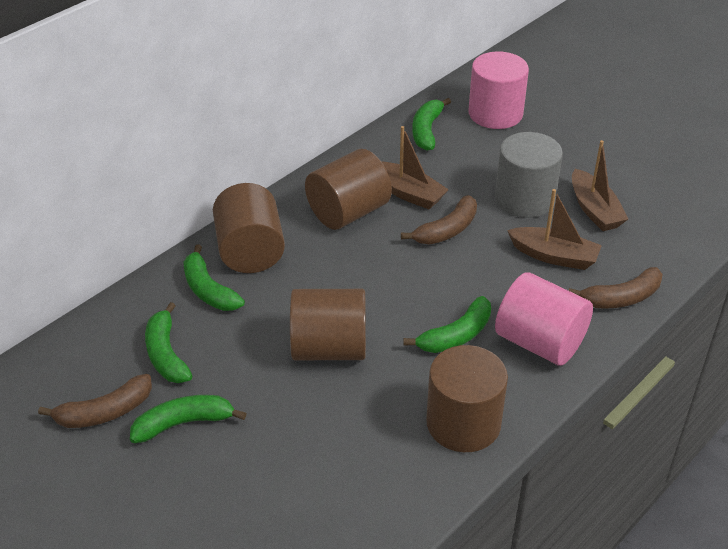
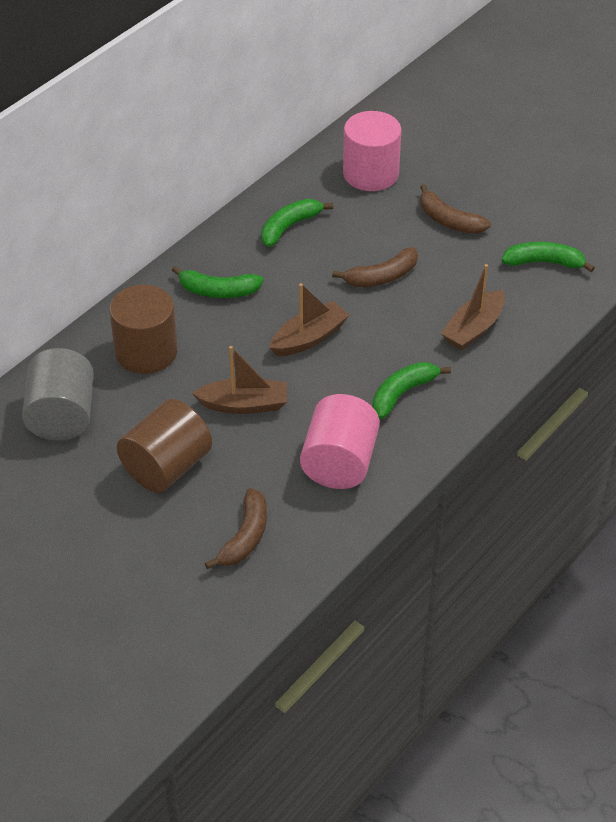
brown cylinder: [213,183,285,273] [290,289,366,360] [305,149,392,230] [426,345,508,452] = 4 -> [109,285,178,374] [117,399,212,493] = 2
green banana: [130,395,247,443] [145,302,193,383] [183,244,245,311] [403,296,491,353] [412,98,451,150] = 5 -> [172,266,263,298] [261,199,333,247] [372,362,451,419] [501,242,595,272] = 4

